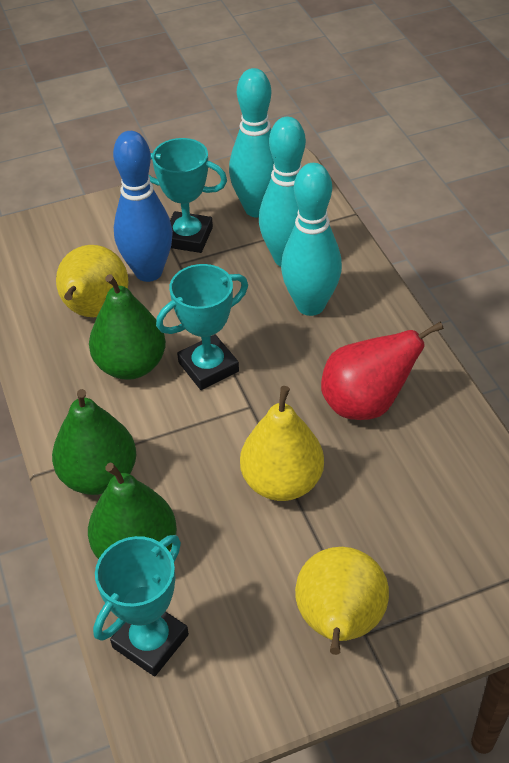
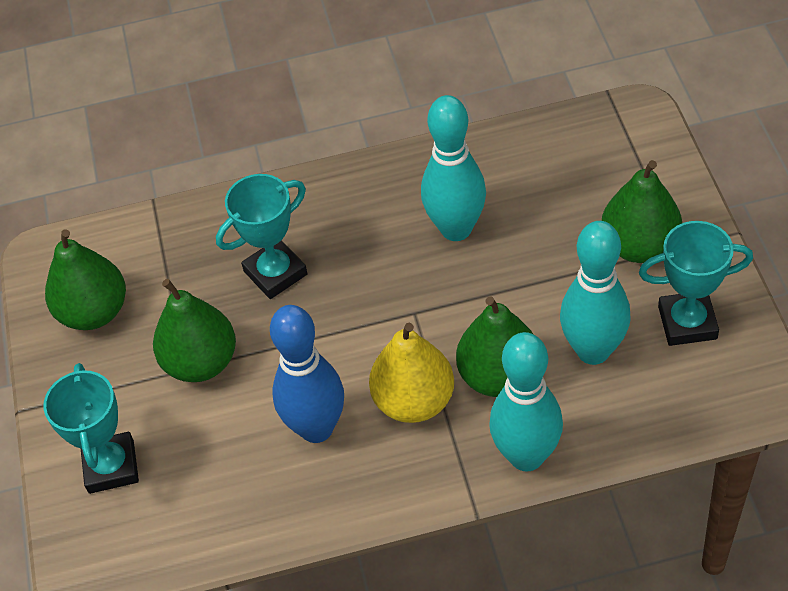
green pear: [52,389,136,495] [88,463,177,559] [89,274,166,380] = 3 -> [45,229,126,330] [153,279,236,382] [456,296,533,397] [602,160,682,263] = 4
red pear: [321,322,444,420] = 1 -> none = 0
yellow pear: [56,245,129,317] [240,386,324,501] [295,547,389,655] = 3 -> [369,323,454,423] = 1

